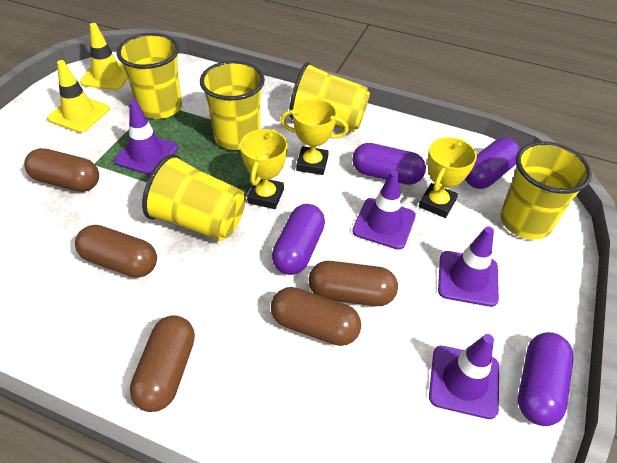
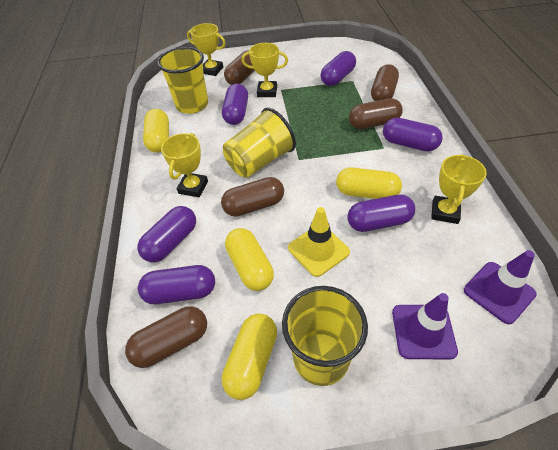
purple capsule: [272,204,325,275] [352,143,426,185] [465,138,520,189] [518,332,574,426] = 4 -> [138,206,196,262] [138,265,215,304] [222,83,248,125] [321,51,356,86] [347,195,415,232] [383,118,443,152] = 6
purple traffic cone: [114,100,178,175] [352,170,416,250] [429,334,499,419] [438,226,499,307] = 4 -> [392,293,458,360] [464,250,537,324] = 2
yellow capsule: none = 0 -> [143,109,169,152] [222,314,277,400] [225,228,274,291] [336,167,402,199] = 4
yellow cup: [117,33,182,119] [142,154,245,241] [200,61,265,150] [289,62,370,132] [500,142,592,240] = 5 -> [157,47,208,114] [223,108,296,178] [282,286,368,386] = 3
yellow traffic cone: [47,60,110,133] [80,23,128,90] = 2 -> [288,207,350,277] = 1
yellow trophy: [240,129,288,209] [280,98,349,175] [419,137,477,218] = 3 -> [161,133,208,197] [187,23,226,76] [242,43,288,97] [431,154,487,224] = 4

